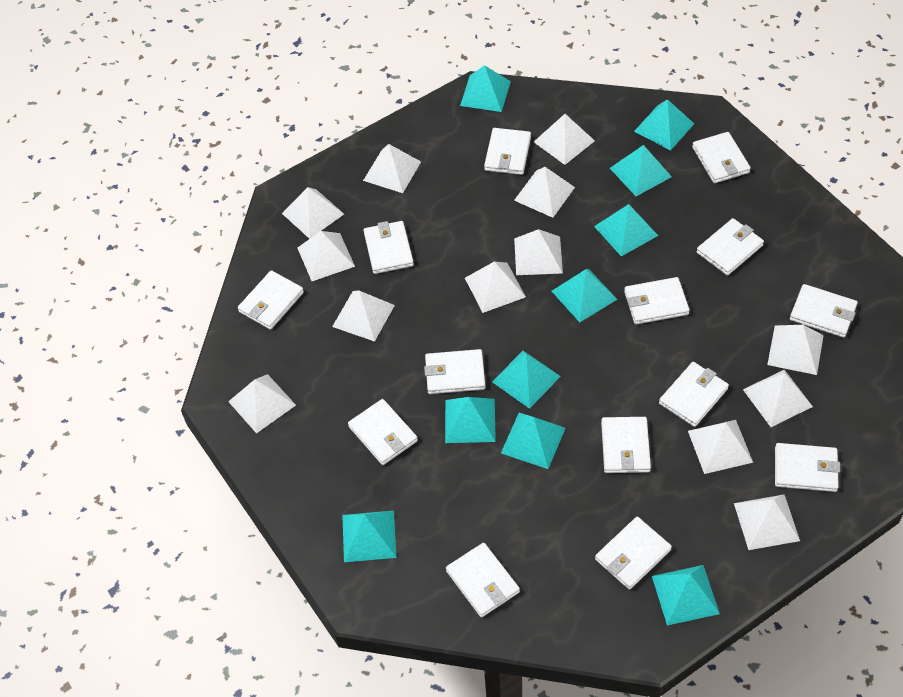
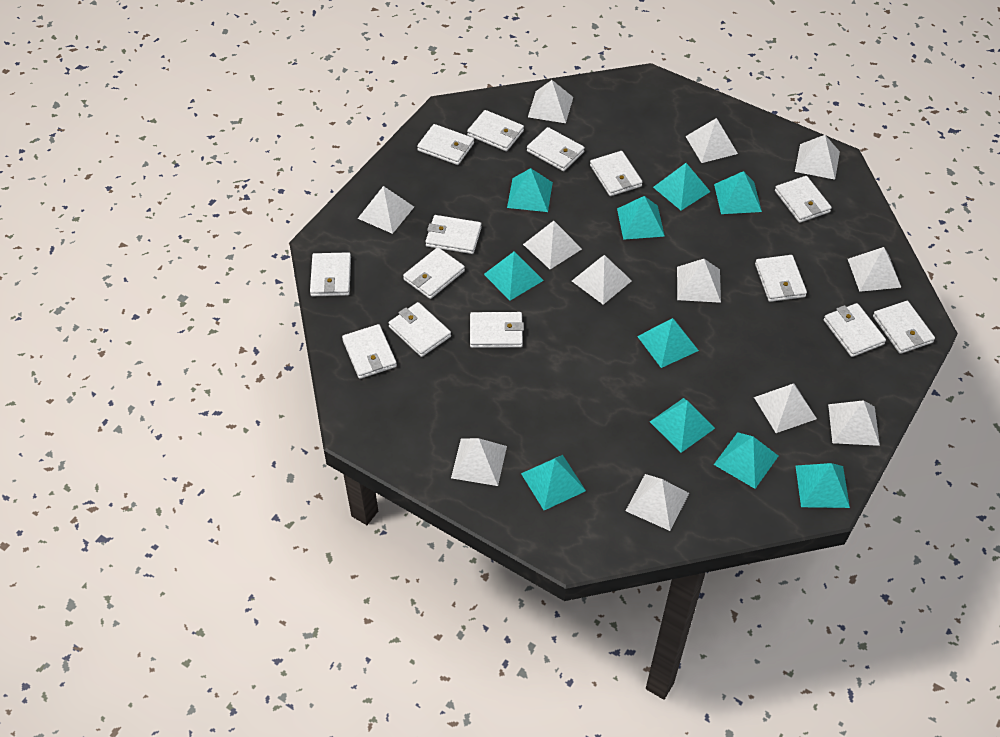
white pyramid: [228,374,296,433] [282,187,344,239] [298,231,355,281] [332,290,395,342] [363,144,421,193] [465,261,526,313] [514,167,575,218] [514,229,563,275] [534,114,595,165] [688,420,753,474] [734,494,800,550] [743,370,813,427] [767,325,824,375] = 13 -> [357,186,414,234] [451,438,507,486] [523,221,582,269] [528,80,573,123] [572,255,632,305] [626,474,689,531] [677,259,721,303] [685,118,738,163] [754,384,817,433] [795,135,840,179] [828,400,880,446] [848,247,901,292] = 12

